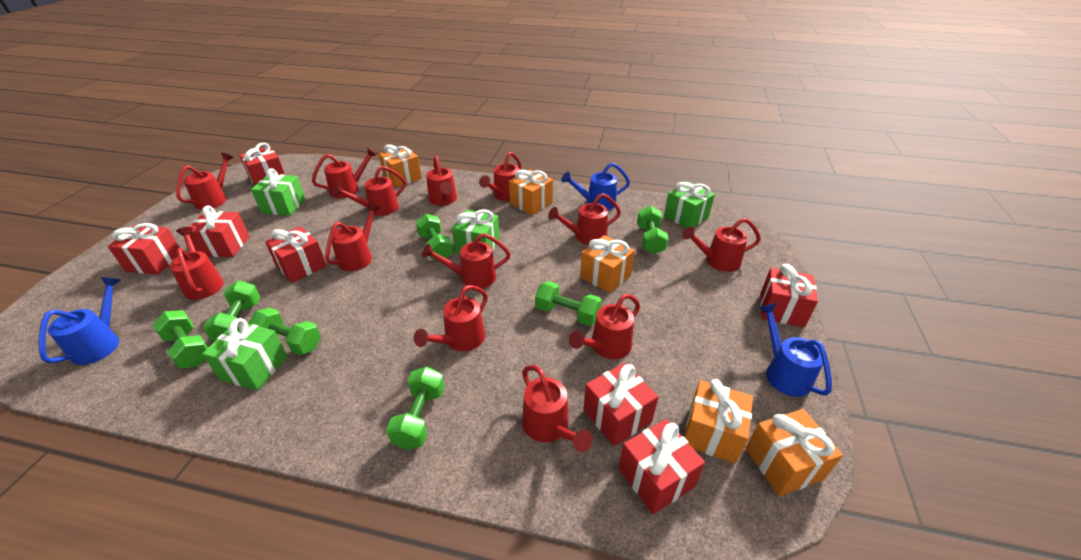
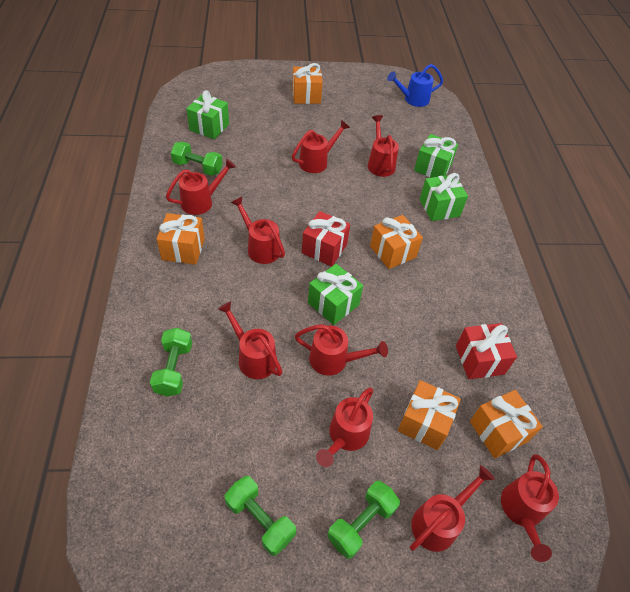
blue watering can: [39,277,121,365] [561,163,630,210] [759,303,832,397] = 3 -> [387,64,443,107] = 1
green dumbbell: [152,310,208,369] [203,281,261,341] [248,308,321,355] [386,367,445,450] [416,214,453,260] [535,281,602,326] [637,206,669,254] = 7 -> [150,328,192,396] [171,142,223,176] [225,476,296,556] [327,481,400,559] = 4
red gift: [108,223,180,275] [189,205,250,257] [240,143,285,185] [265,226,327,283] [583,363,658,446] [618,419,705,514] [760,264,818,327] = 7 -> [302,211,350,267] [456,323,517,379] = 2
red watering can: [169,227,224,300] [176,153,234,210] [312,148,377,198] [325,203,381,271] [333,166,406,216] [414,285,488,351] [422,233,511,288] [426,156,457,206] [479,152,521,201] [522,365,593,452] [548,193,621,245] [569,294,640,359] [682,218,761,272] = 13 -> [166,159,236,215] [218,301,282,379] [231,197,285,264] [292,120,350,173] [295,324,388,376] [316,387,374,467] [368,115,399,177] [410,465,495,552] [501,454,559,562] = 9

